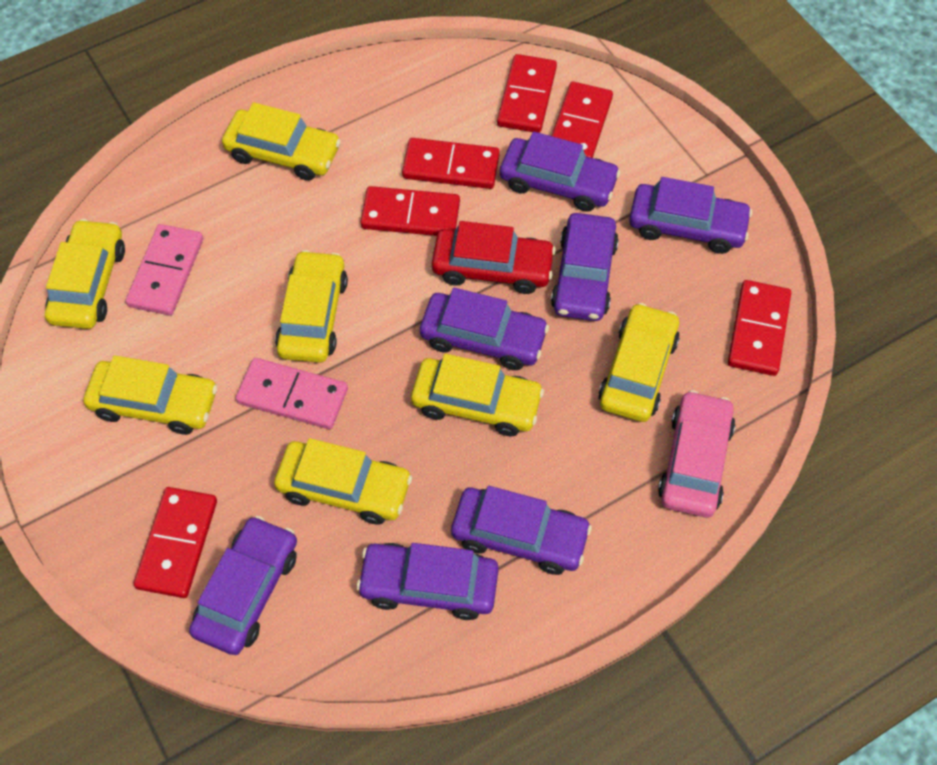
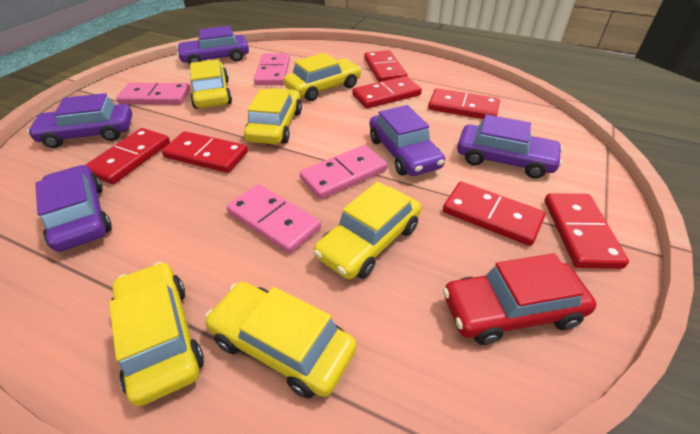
pink car: [658,390,735,518] = 1 -> none = 0
pink domino: [125,224,203,316] [236,358,348,429] = 2 -> [116,83,190,105] [226,184,321,254] [254,53,290,85] [299,145,387,199] = 4
purple car: [189,516,297,655] [356,543,499,620] [420,288,549,370] [451,486,592,575] [500,131,620,212] [551,213,619,321] [629,177,752,254] = 7 -> [27,93,132,148] [35,165,112,252] [176,26,249,65] [370,105,445,176] [457,114,563,179] = 5
red domino: [134,487,217,598] [361,186,460,236] [402,138,500,189] [497,54,557,133] [552,82,613,158] [728,280,791,376] = 6 -> [85,128,170,184] [162,131,248,173] [352,76,422,109] [364,50,408,82] [428,88,500,119] [443,182,546,246] [544,193,629,269] = 7
yellow car: [45,219,125,329] [84,355,218,435] [222,102,341,181] [274,438,412,525] [275,250,348,363] [411,354,544,436] [598,303,680,422] = 7 -> [109,262,204,406] [190,60,232,109] [205,282,357,398] [244,88,302,144] [284,53,362,101] [314,182,421,279] = 6

